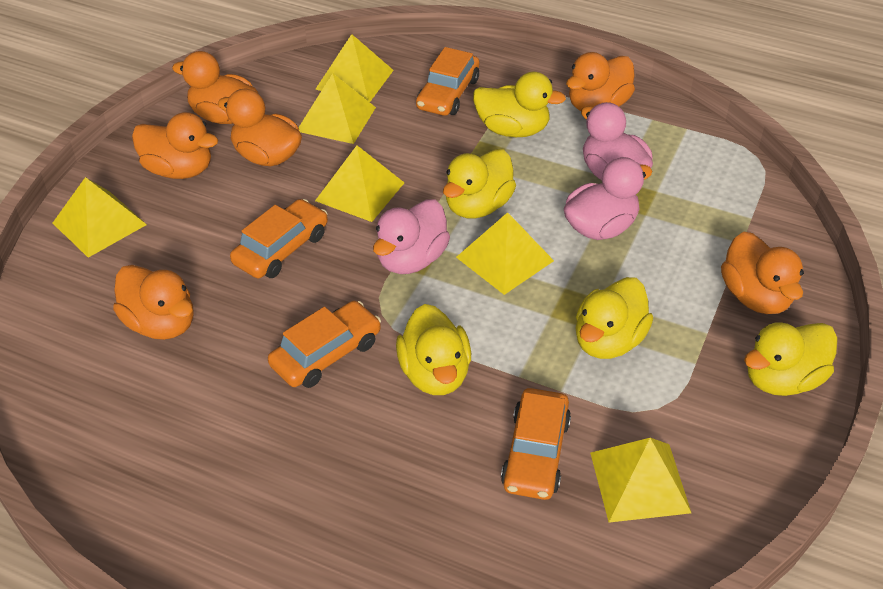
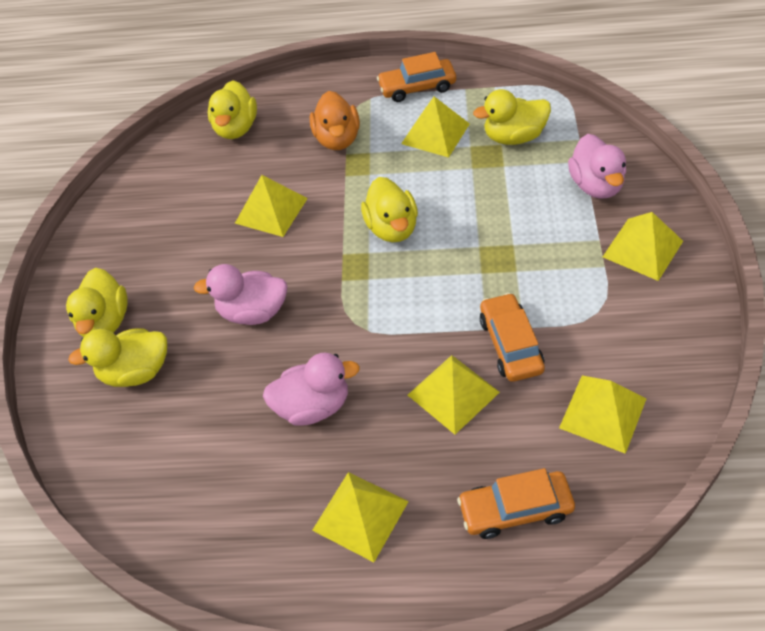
orange car: [230,199,328,278] [268,301,381,388] [416,47,479,116] [501,388,571,500] = 4 -> [377,52,456,102] [457,468,575,539] [480,293,545,382] = 3
orange duck: [113,265,194,340] [132,112,218,179] [172,51,258,124] [218,89,302,166] [566,52,635,111] [721,232,804,314] = 6 -> [310,91,360,150] = 1

